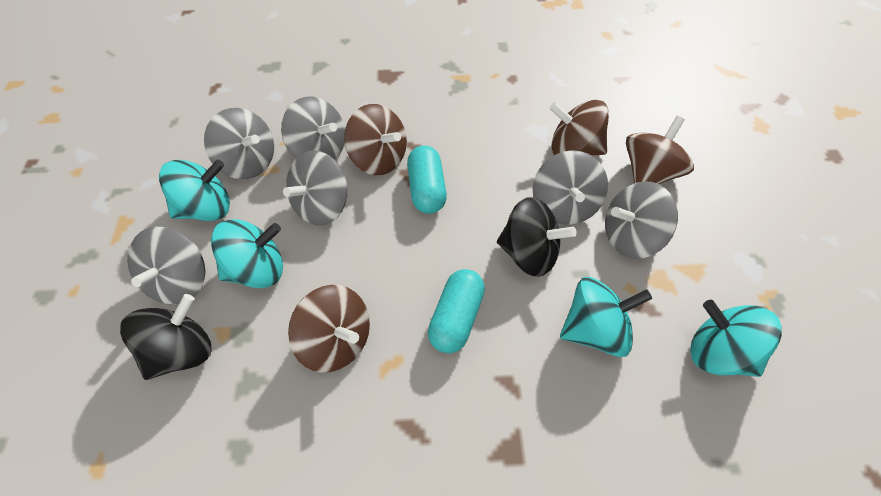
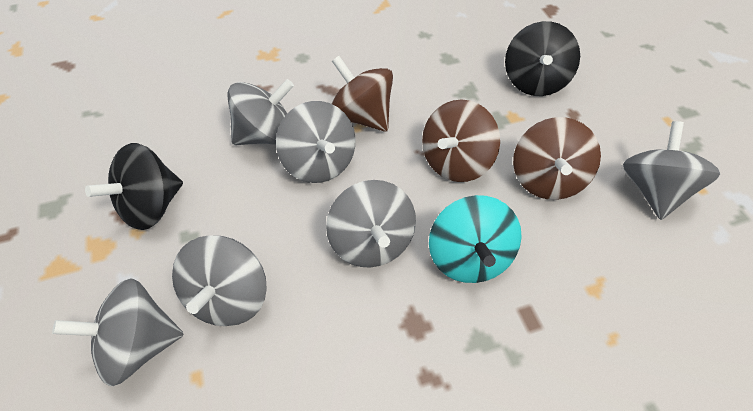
brown spinning top: [288,285,370,373] [344,104,407,175] [549,100,609,156] [626,116,694,184] = 4 -> [332,56,393,132] [422,99,500,182] [513,117,601,200] = 3
turquoise capsule: [407,146,447,214] [428,269,485,353] = 2 -> none = 0
turquoise spinning top: [159,159,230,221] [211,219,283,288] [560,277,652,357] [690,300,782,377] = 4 -> [429,195,522,283] = 1

